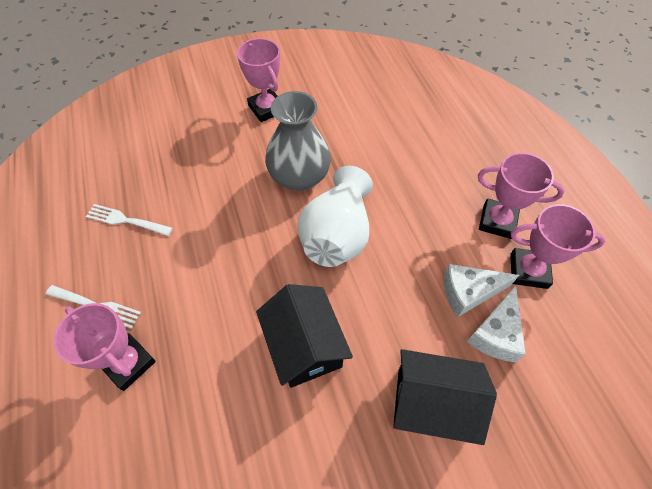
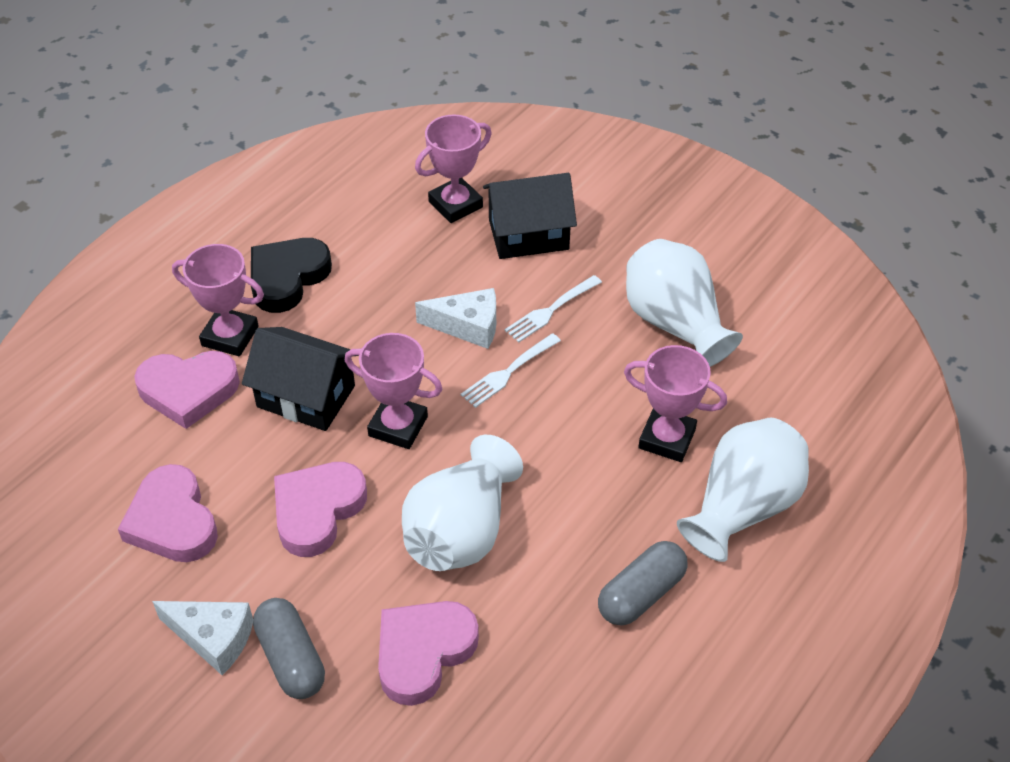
black heart: none = 0 -> [251,238,332,313] = 1
grey capsule: none = 0 -> [253,598,325,699] [598,541,688,626] = 2
grey vase: [265,91,331,191] = 1 -> none = 0
pink heart: none = 0 -> [118,464,218,562] [134,351,240,429] [274,462,367,557] [378,601,479,706] = 4
white vase: [297,166,373,267] = 1 -> [402,435,523,571] [626,239,743,367] [677,417,809,562] = 3

